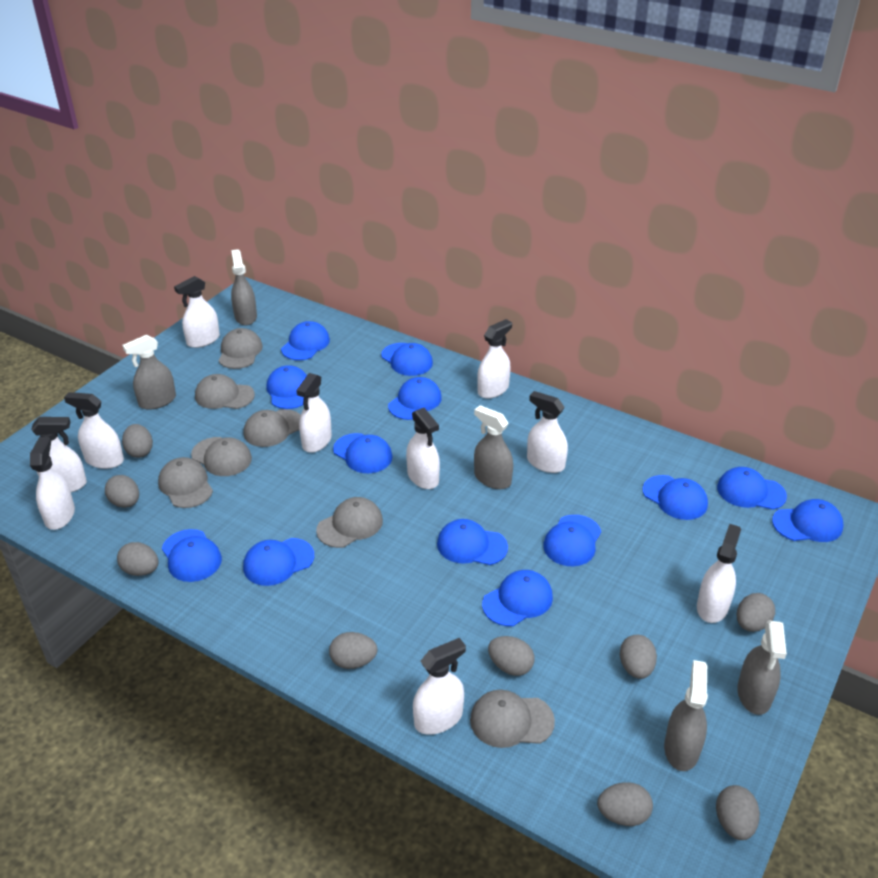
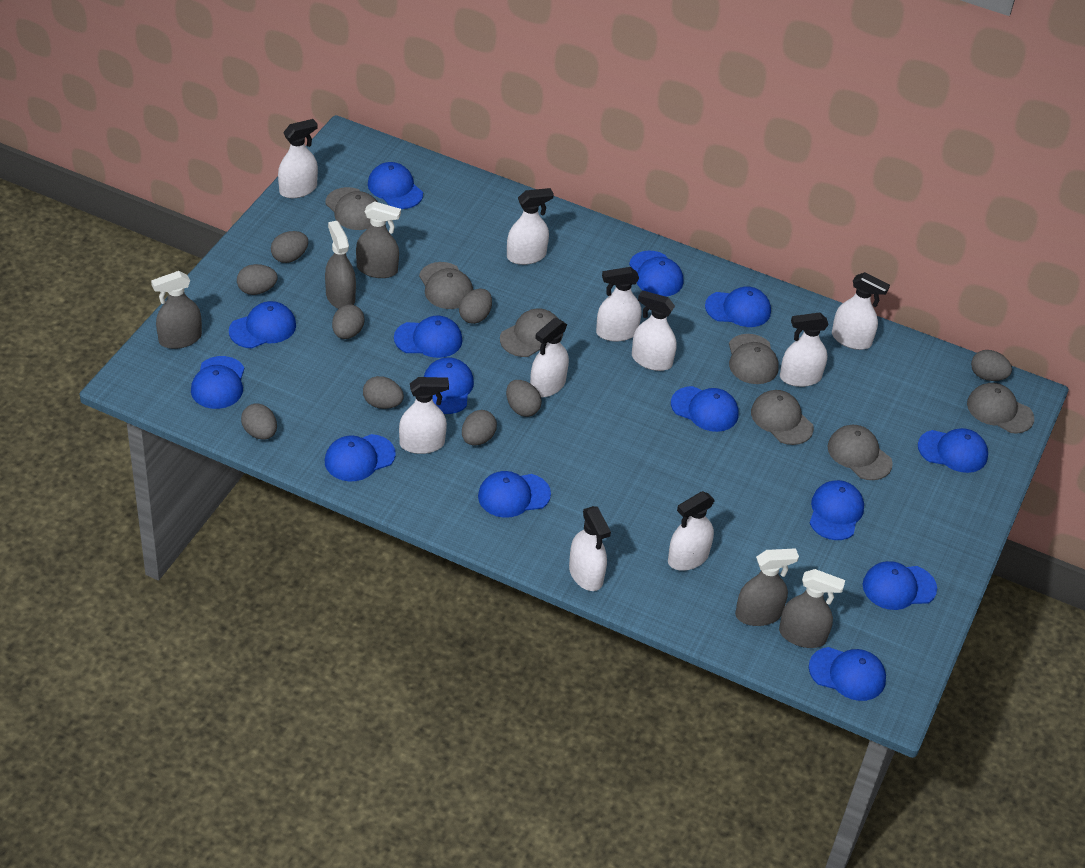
blue cap: [162,529,222,582] [243,538,314,586] [266,365,307,409] [281,321,330,360] [333,433,393,473] [381,343,433,376] [388,377,442,420] [437,519,508,565] [482,570,553,626] [543,515,601,566] [642,475,708,520] [717,467,787,510] [772,499,843,542] = 13 -> [191,356,244,409] [229,301,296,348] [325,434,396,481] [368,162,423,209] [394,315,462,358] [424,357,474,414] [478,471,551,518] [629,251,683,297] [671,386,739,432] [705,287,771,327] [809,647,886,701] [810,480,864,540] [863,561,937,610] [918,428,988,473] = 14

